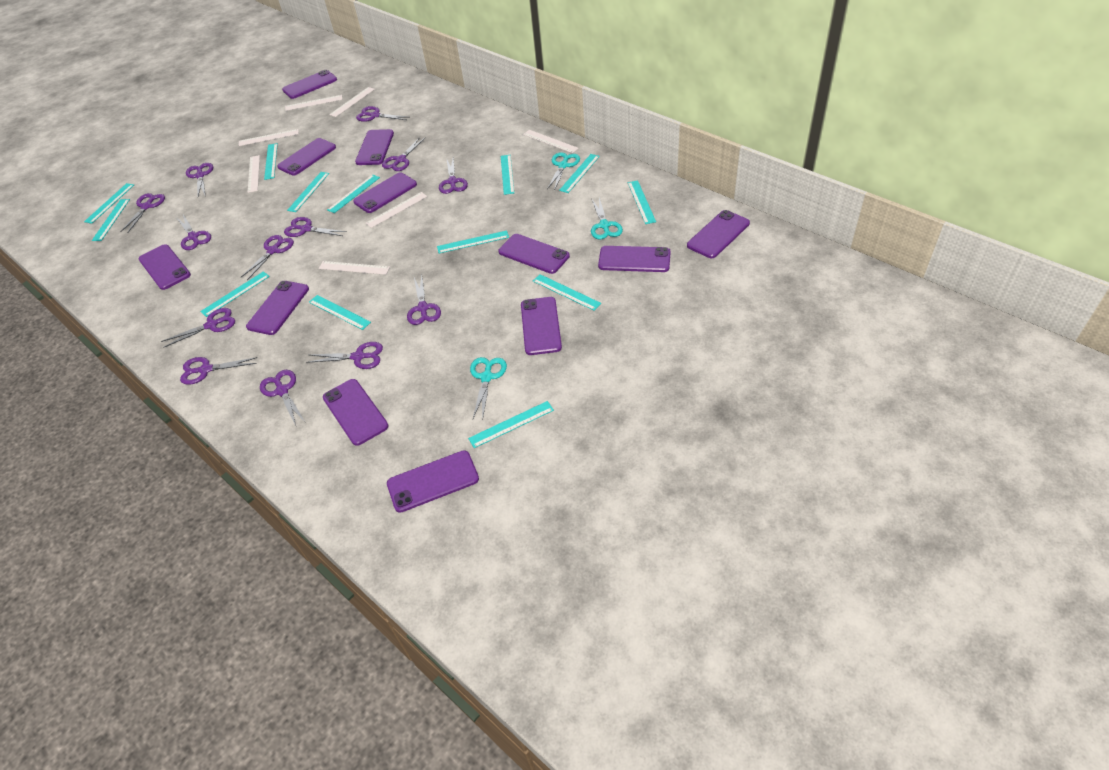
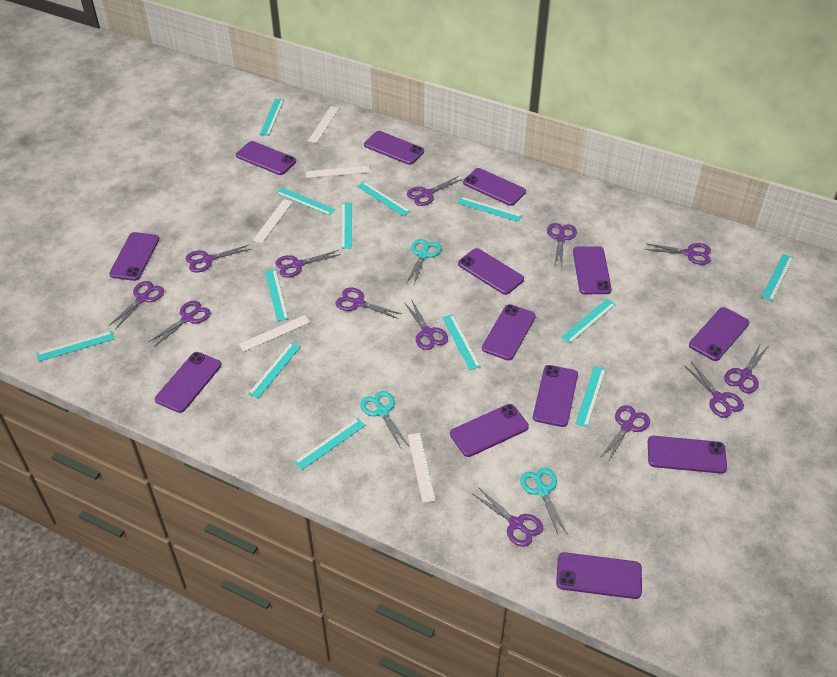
purple phone: [139,244,191,290] [246,281,309,335] [277,138,336,175] [282,70,337,99] [323,379,389,446] [353,172,417,213] [355,129,394,165] [387,450,479,513] [498,234,570,274] [521,297,562,355] [598,246,671,272] [687,210,750,258] = 12 -> [109,232,159,281] [155,352,221,413] [236,141,296,175] [364,131,424,165] [450,404,529,457] [458,248,524,295] [463,168,526,206] [482,304,536,361] [533,365,578,427] [556,552,642,599] [573,246,612,294] [648,436,727,474] [689,307,750,361] = 13
white ruler: [239,129,299,146] [248,155,260,193] [285,95,342,111] [319,261,390,275] [329,87,375,117] [366,192,427,228] [523,130,579,153] = 7 -> [239,315,310,352] [253,199,293,243] [306,166,370,178] [308,106,339,143] [408,433,436,503] = 5

